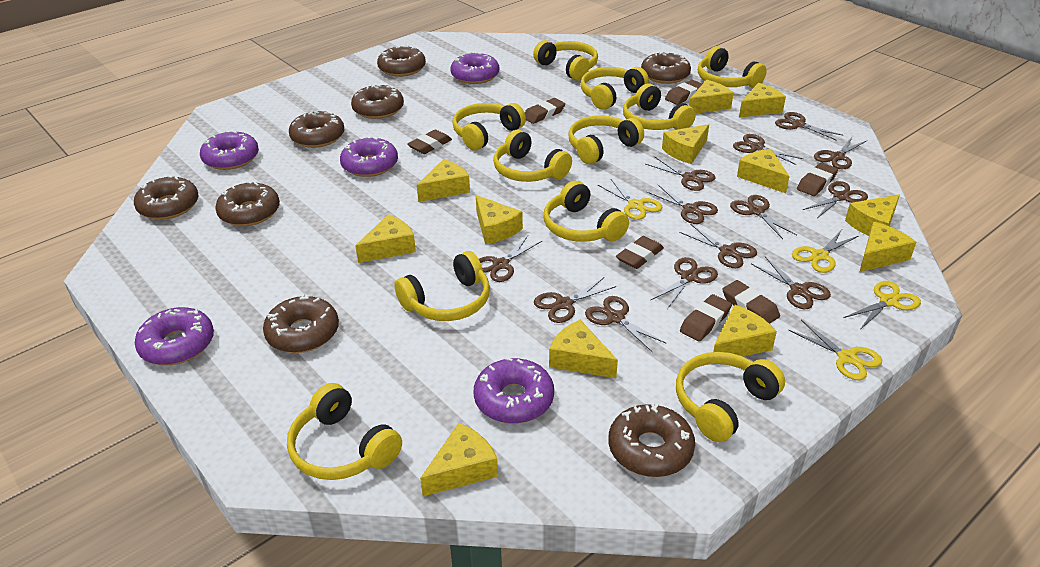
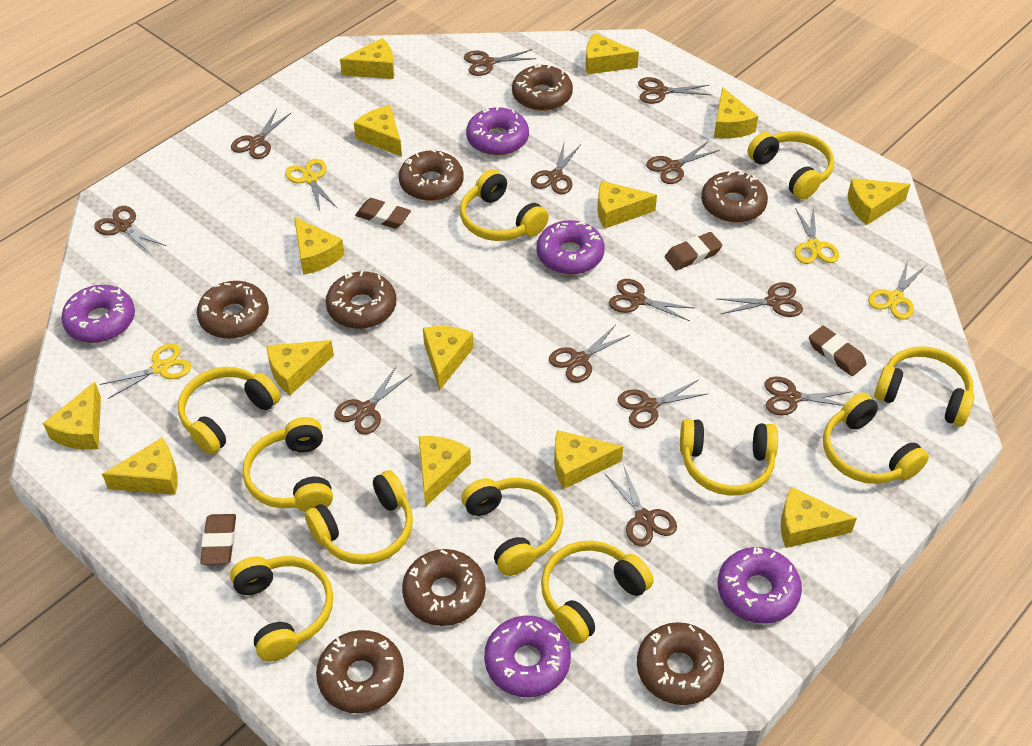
brown eraser: [407,130,452,154] [525,98,565,124] [616,236,664,269] [665,80,702,105] [680,294,732,342] [722,280,780,324] [797,163,838,196] = 7 -> [200,514,236,565] [355,198,411,229] [665,232,723,270] [809,326,867,376] = 4
yellow cheese: [355,215,416,263] [417,159,470,202] [420,423,498,496] [476,195,523,244] [549,320,618,378] [662,124,709,164] [689,80,733,113] [713,305,777,357] [737,149,790,193] [739,83,786,117] [845,194,900,236] [860,222,916,272] = 12 -> [43,382,101,450] [102,437,178,495] [266,340,334,395] [294,217,345,275] [340,38,394,79] [354,105,402,157] [418,436,471,507] [423,326,474,391] [554,430,623,489] [586,33,639,75] [597,181,657,229] [714,87,758,139] [781,487,857,548] [848,178,910,225] = 14

